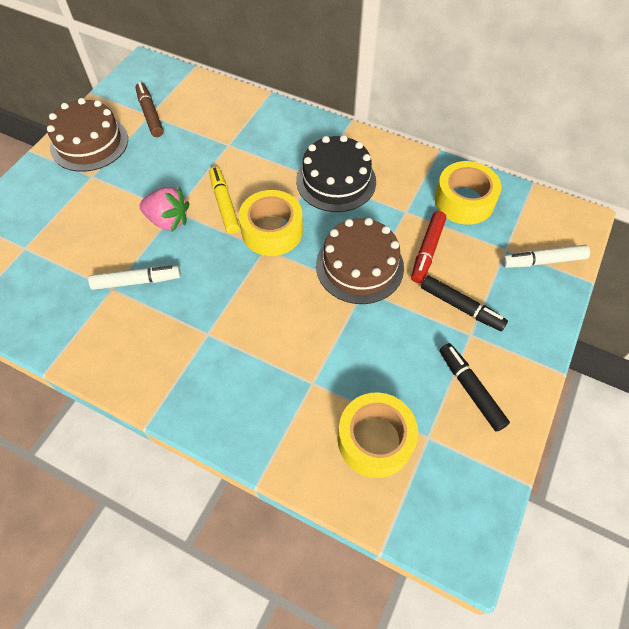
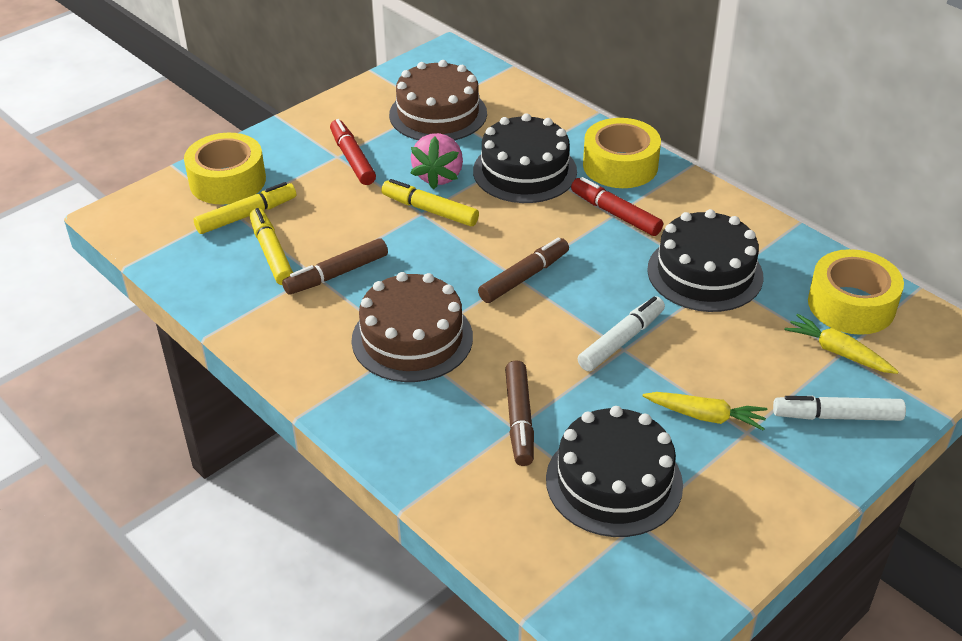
black cake: [296,135,376,212] = 1 -> [473,113,577,203] [546,406,683,537] [647,209,763,312] = 3
black marker: [421,276,508,331] [440,343,510,432] = 2 -> none = 0
brown marker: [136,82,164,137] = 1 -> [282,238,388,295] [478,237,569,303] [505,360,534,466] = 3
red marker: [411,211,446,283] = 1 -> [330,119,376,185] [571,177,663,236] = 2
yellow carrot: none = 0 -> [643,392,767,431] [784,314,899,374] = 2
yellow marker: [209,167,240,234] = 1 -> [194,182,296,234] [250,208,293,285] [381,179,479,226] = 3

